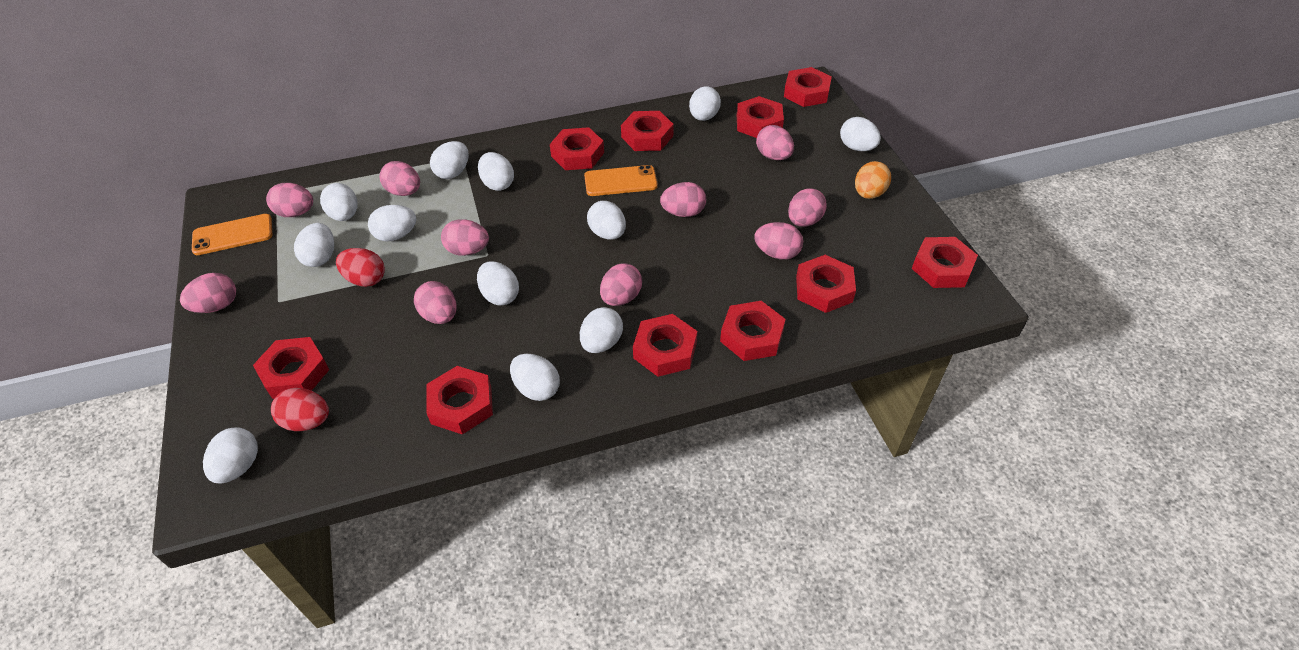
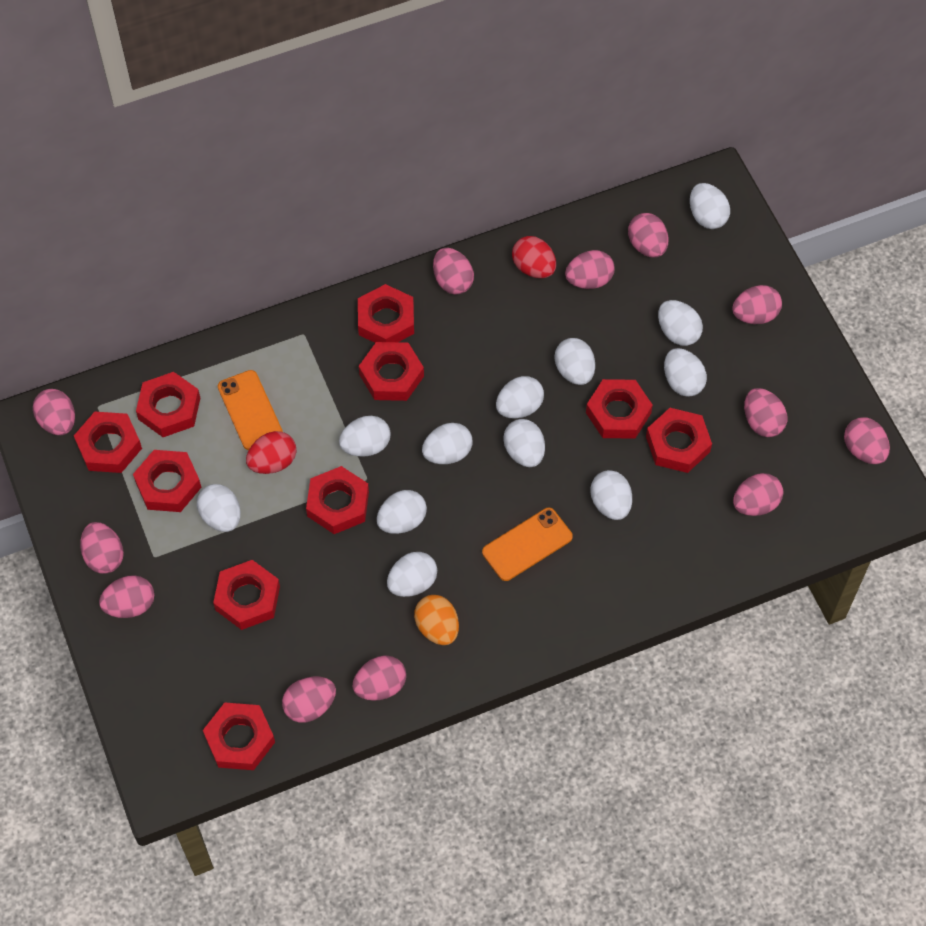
pink egg: [180,273,236,313] [266,183,313,217] [379,161,420,196] [414,281,457,324] [441,219,489,256] [600,263,642,306] [660,182,706,217] [754,222,803,260] [756,125,794,160] [788,189,827,227] = 10 -> [33,389,75,435] [80,522,124,574] [99,575,154,618] [282,676,336,723] [352,655,406,701] [433,248,474,295] [565,250,615,289] [628,213,669,258] [732,285,782,324] [733,473,783,516] [744,388,787,437] [844,417,890,464] = 12

